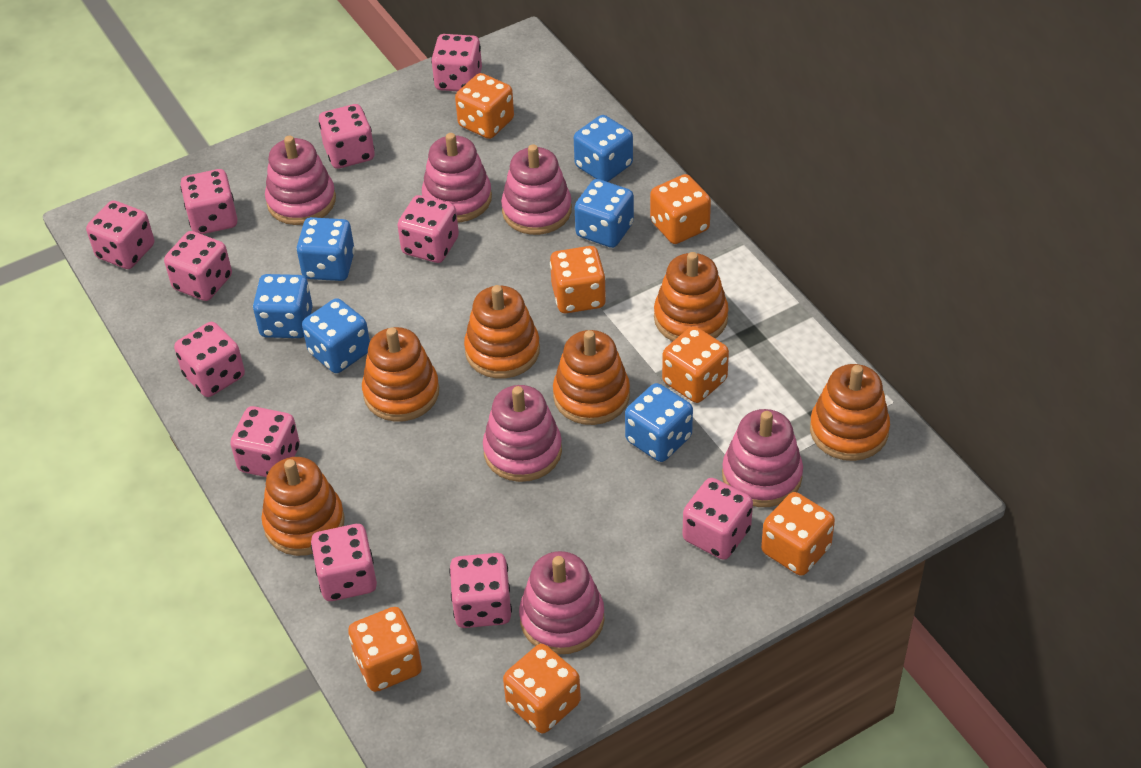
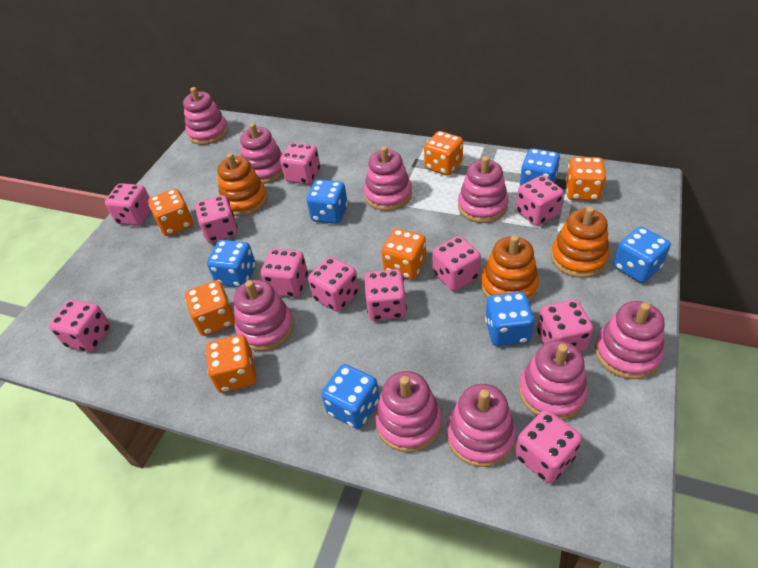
orange dice: [348,607,422,692] [455,73,514,139] [503,644,581,733] [550,246,606,313] [650,174,711,244] [662,326,729,403] [761,492,835,576] = 7 -> [148,189,193,236] [185,280,235,336] [206,335,256,393] [381,228,426,280] [424,131,463,176] [566,157,606,201] = 6
orange stacking toy: [261,457,345,556] [362,327,439,422] [464,285,540,379] [553,330,630,425] [654,252,729,341] [810,364,890,461] = 6 -> [218,153,267,216] [481,235,539,302] [551,206,609,278] = 3
pink stacking toy: [265,135,336,225] [422,133,492,222] [483,385,562,482] [501,144,572,235] [519,551,604,654] [722,409,803,507] = 6 -> [183,87,228,145] [234,280,294,351] [240,123,283,184] [364,146,412,211] [375,371,442,453] [447,384,516,467] [458,156,508,223] [519,340,588,420] [595,301,665,379] = 9

